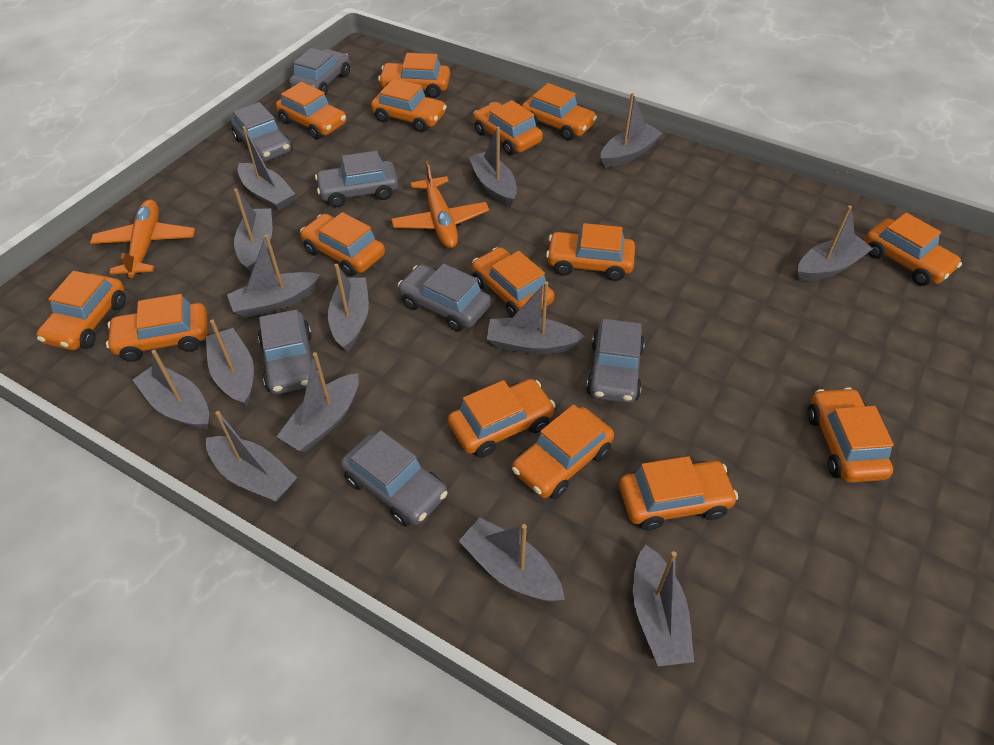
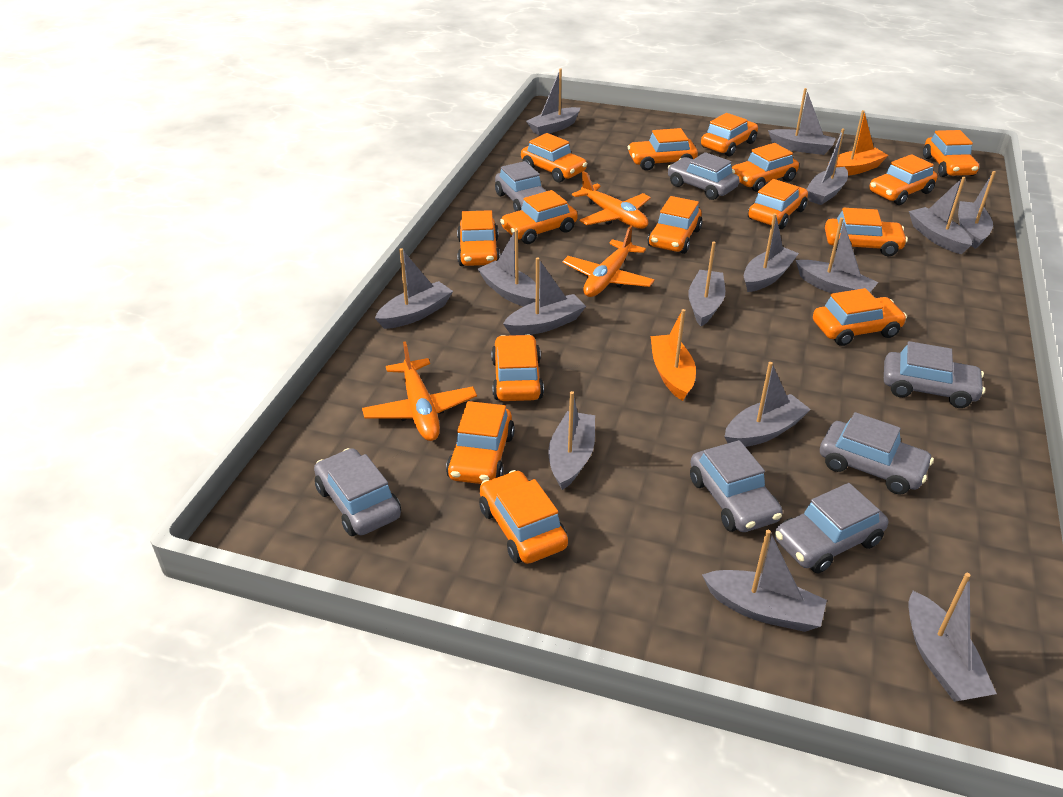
grey boat: [133,350,209,430] [206,319,254,406] [206,411,297,502] [227,235,320,318] [234,188,273,273] [238,126,295,211] [277,352,359,452] [328,264,369,352] [459,518,565,602] [469,127,517,207] [487,281,585,354] [601,93,663,167] [633,545,694,666] [798,206,873,281] = 14 -> [375,248,453,329] [478,229,540,307] [503,257,586,335] [526,69,580,136] [548,391,595,490] [688,241,725,326] [702,529,827,632] [724,362,811,447] [744,213,799,292] [768,88,836,155] [796,218,879,294] [806,128,848,205] [909,177,972,254] [909,573,997,702] [958,171,996,249] = 15
orange boat: none = 0 -> [651,309,696,401] [836,110,888,176] = 2
orange plane: [90,199,195,278] [391,161,489,248] = 2 -> [362,341,477,441] [562,225,654,297] [572,171,651,229] = 3

